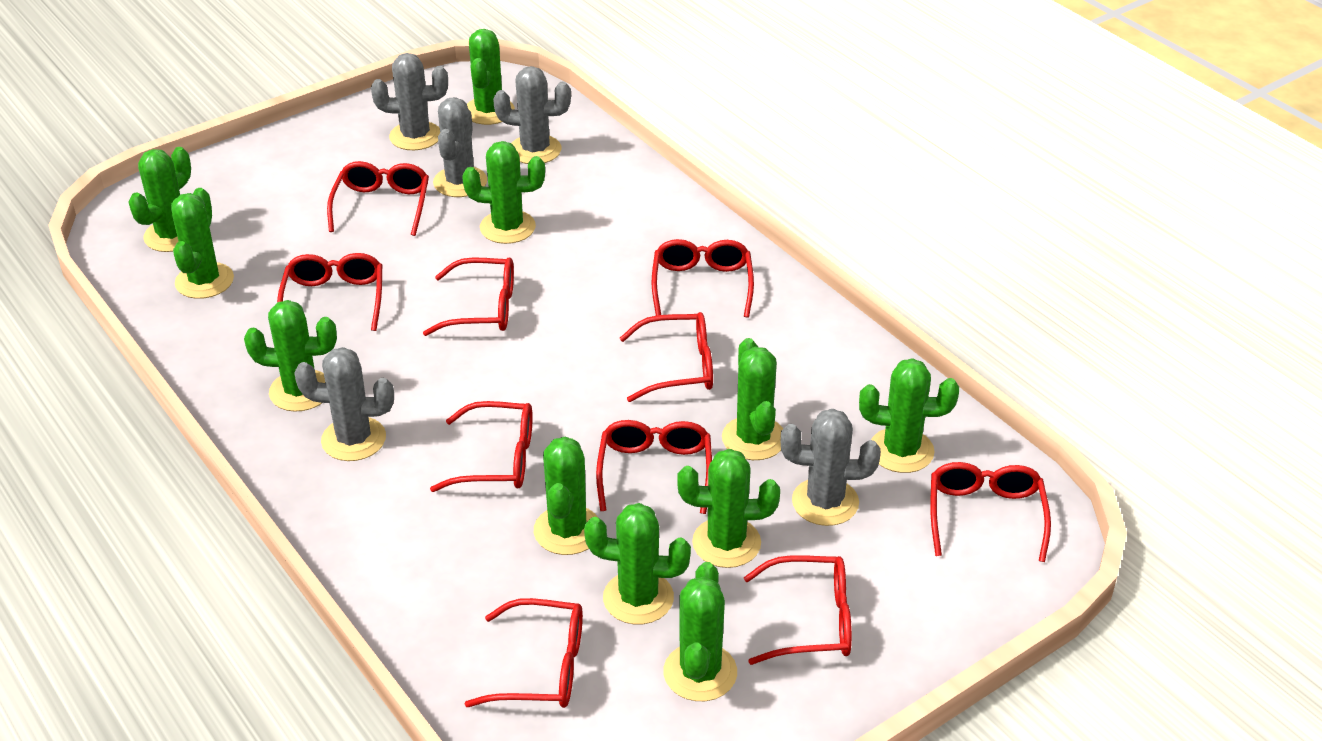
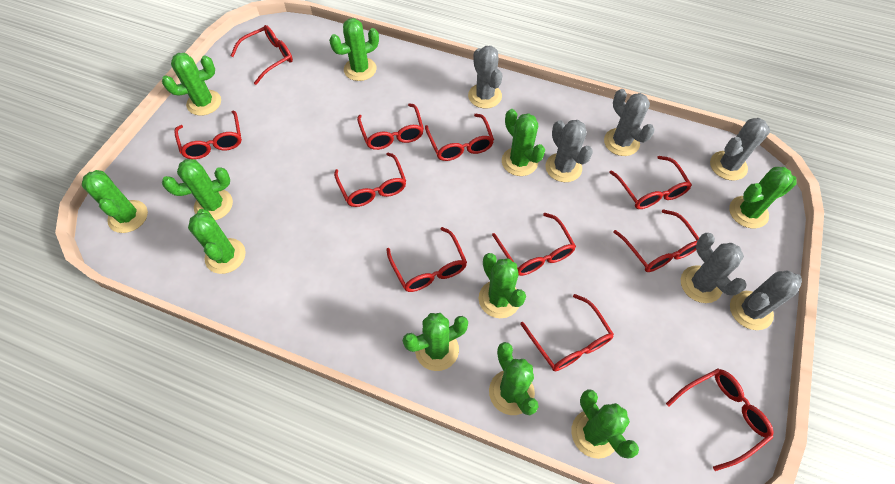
grey cactus: [294,347,394,461] [371,53,448,150] [433,97,487,197] [493,66,571,164] [781,409,881,526] = 5 -> [468,46,502,108] [545,120,593,182] [604,89,655,156] [681,233,747,303] [710,118,770,181] [730,271,802,330] = 6
red glasses: [277,253,382,331] [327,161,429,236] [423,257,514,336] [430,401,533,492] [465,598,583,708] [596,420,712,514] [620,312,713,402] [652,239,754,318] [744,555,852,665] [930,462,1051,562] = 10 -> [174,110,242,159] [231,25,293,85] [334,153,406,207] [357,103,424,150] [387,227,467,292] [425,114,494,161] [492,213,576,276] [520,294,614,371] [609,156,692,209] [614,209,699,272] [666,368,774,471] = 11

